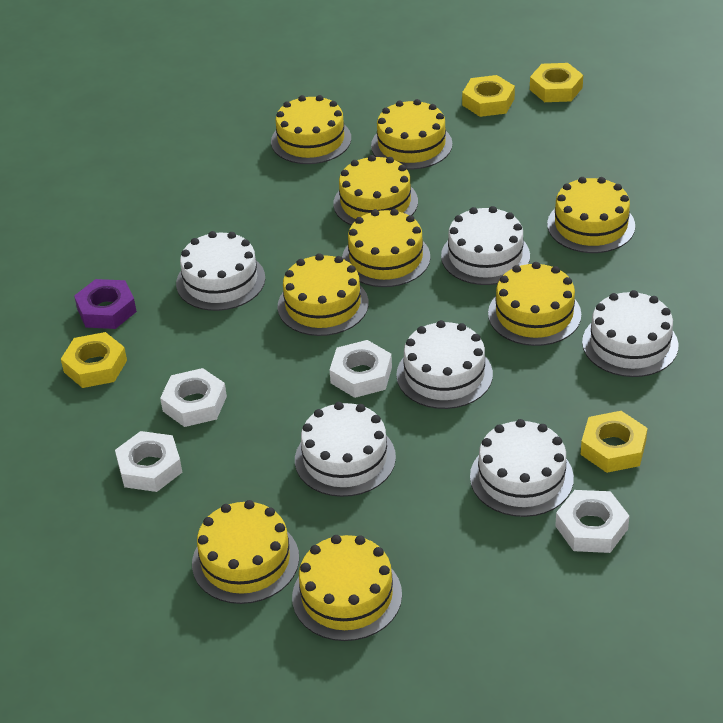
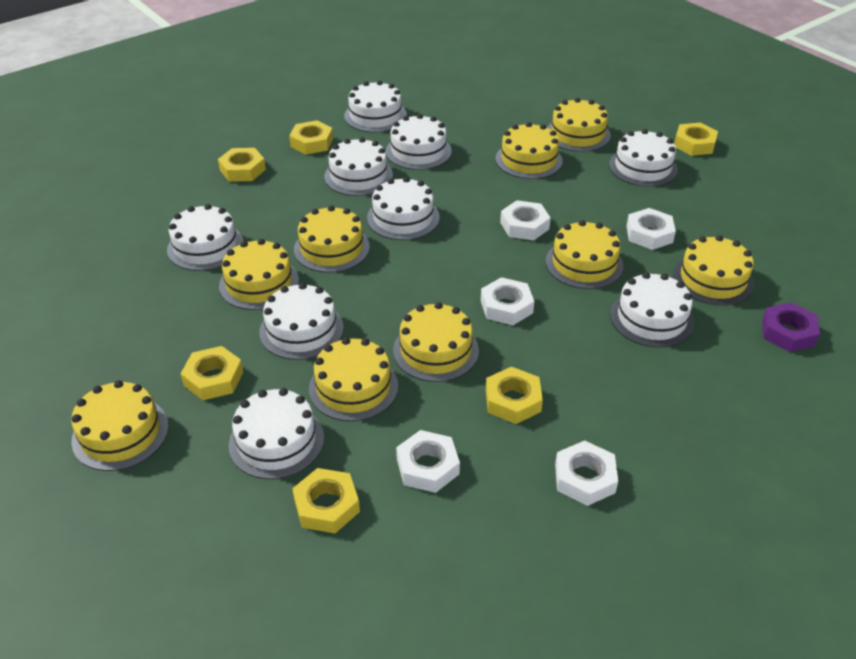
white cake: [176,231,265,311] [295,402,396,497] [396,320,493,409] [441,206,530,285] [470,419,574,517] [582,290,678,377] = 6 -> [167,204,244,271] [229,388,324,479] [259,283,344,360] [324,137,393,196] [344,81,407,132] [367,177,440,240] [386,114,452,170] [609,129,678,187] [610,272,694,348] = 9
white nut: [115,431,182,492] [160,368,227,427] [330,340,392,398] [555,490,629,553] = 4 -> [396,430,460,493] [481,277,534,325] [500,200,551,240] [555,440,618,506] [627,208,676,250] = 5
yellow nut: [61,332,127,388] [462,75,515,117] [530,63,583,102] [581,411,648,473] = 4 -> [181,346,243,400] [218,148,266,182] [289,120,333,155] [292,468,360,533] [486,367,543,424] [674,123,718,156] = 6

